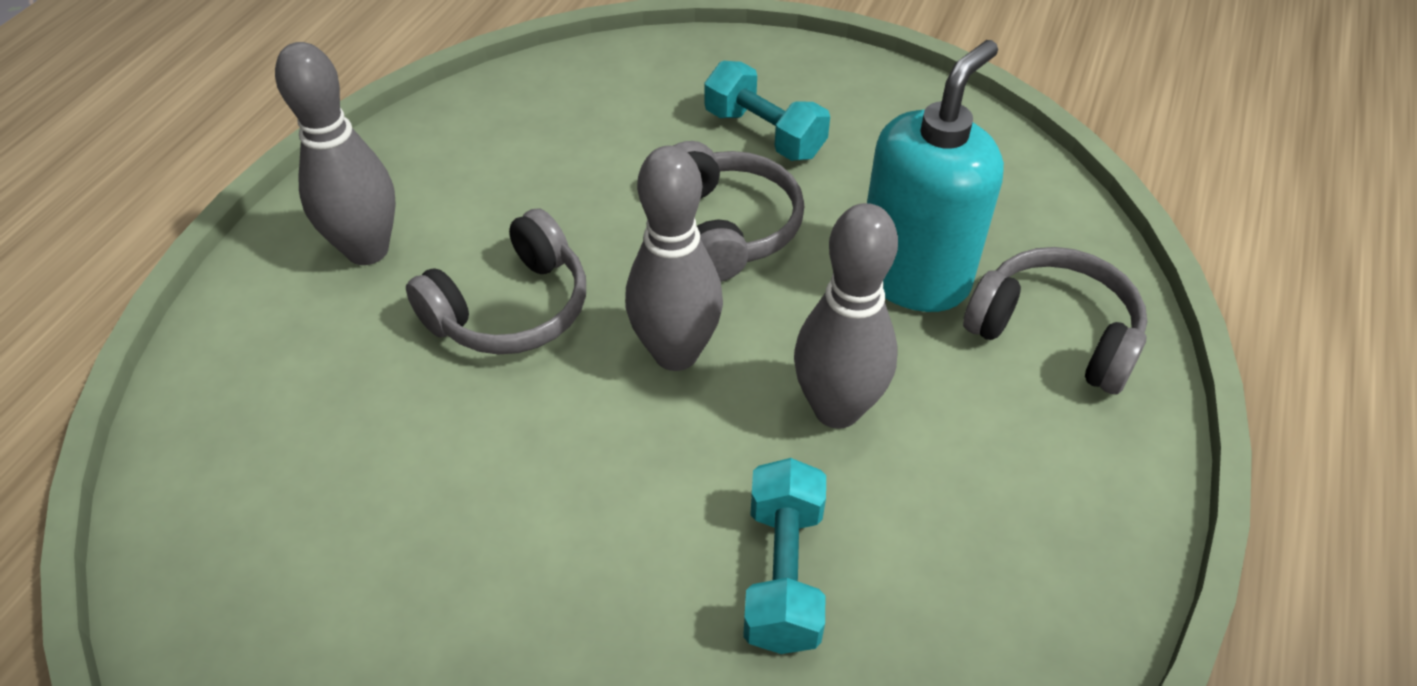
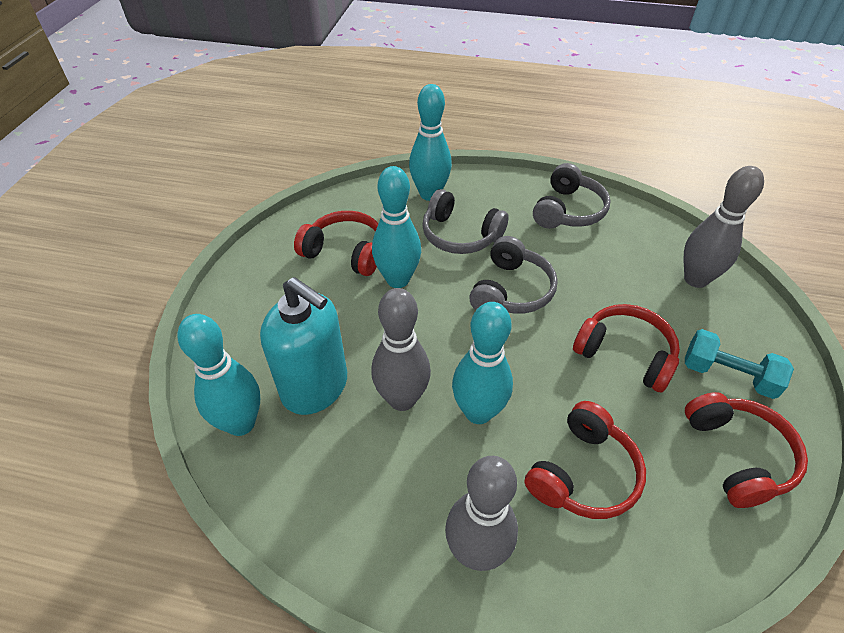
red headphones: none = 0 -> [294,211,378,276] [525,401,646,519] [573,304,680,392] [685,392,808,508] = 4
turquoise bowling pin: none = 0 -> [177,314,260,436] [372,166,421,288] [409,84,452,201] [452,302,513,424] = 4
turquoise dumbbell: [704,61,830,161] [743,458,826,654] = 2 -> [685,329,794,399] = 1

